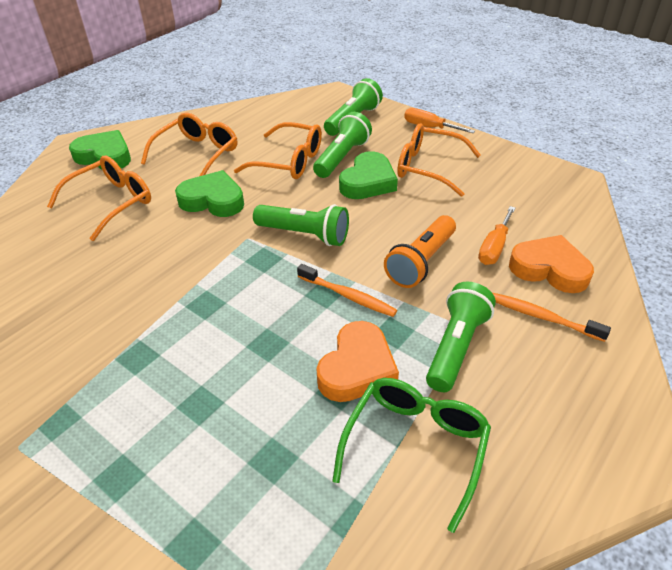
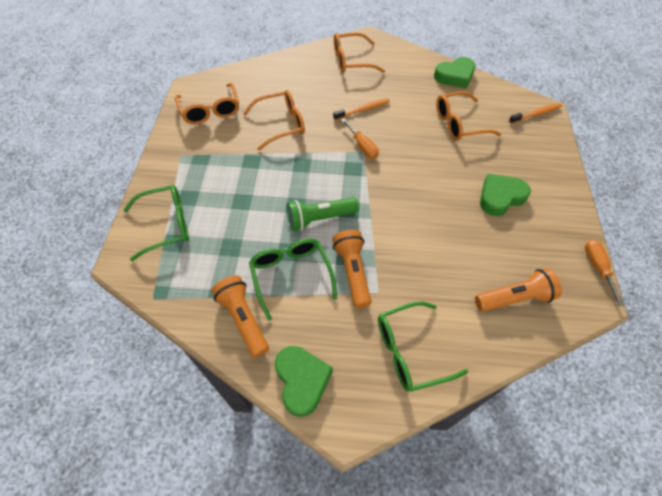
green flashlight: [253,204,349,246] [313,112,372,178] [324,78,383,136] [426,282,496,392] = 4 -> [287,197,359,231] = 1
green glasses: [332,378,491,533] = 1 -> [124,185,189,261] [249,238,337,321] [378,302,468,392] = 3
orange flashlight: [384,215,456,288] = 1 -> [211,275,269,358] [332,230,371,308] [475,268,562,312] = 3
orange heart: [316,321,399,402] [509,235,594,293] = 2 -> none = 0

